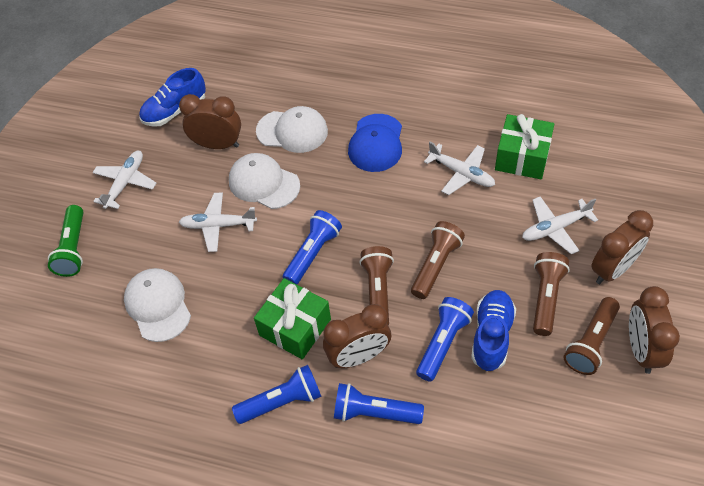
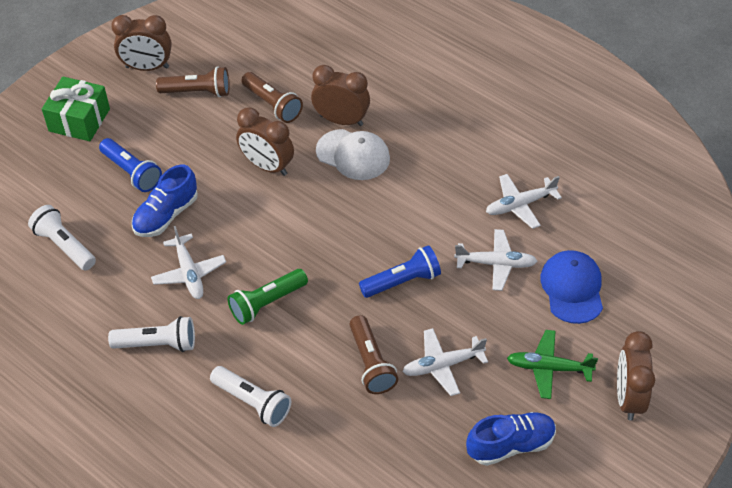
blue flashlight: [232,365,322,424] [283,210,342,284] [334,383,424,424] [416,297,474,382] = 4 -> [99,138,162,192] [359,245,441,298] = 2
brown flashlight: [359,246,394,325] [411,221,465,299] [533,252,570,336] [563,297,620,375] = 4 -> [156,66,230,97] [241,72,303,123] [350,315,398,394] = 3
green gift: [254,278,331,359] [495,114,554,179] = 2 -> [42,77,110,141] = 1
green plane: none = 0 -> [507,330,598,399] = 1
white cap: [124,268,191,342] [229,153,300,209] [256,106,328,153] = 3 -> [316,129,390,180] = 1
white flashlight: none = 0 -> [28,205,96,271] [108,316,195,352] [210,366,291,427] = 3

